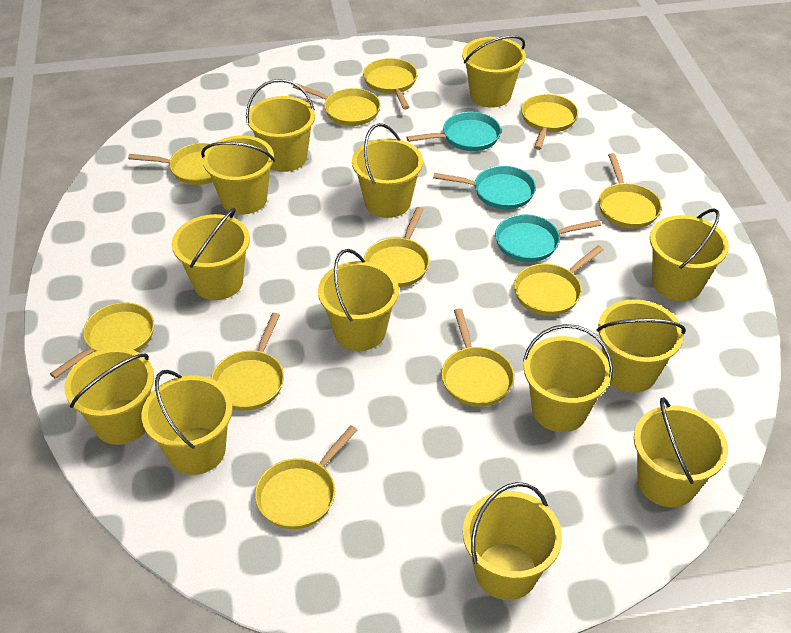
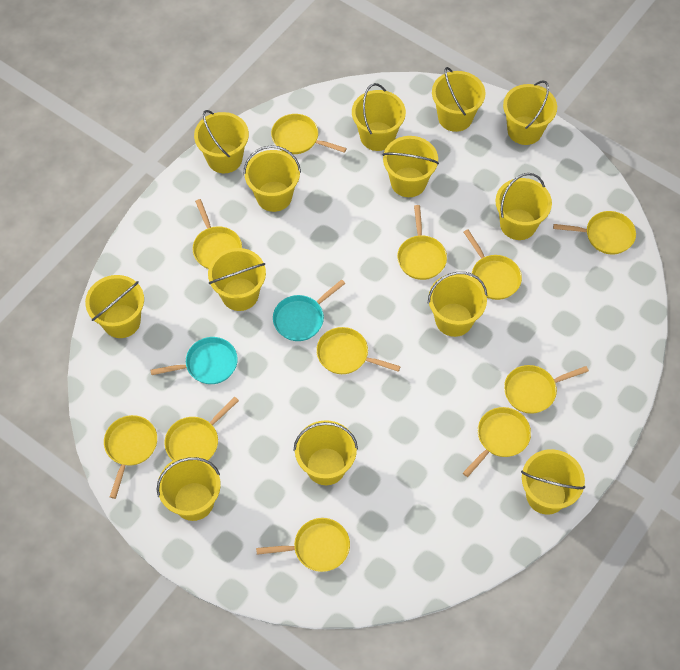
turquoise pan: [407,112,501,151] [433,166,536,210] [495,214,601,262] = 3 -> [150,337,238,384] [273,279,346,341] = 2

